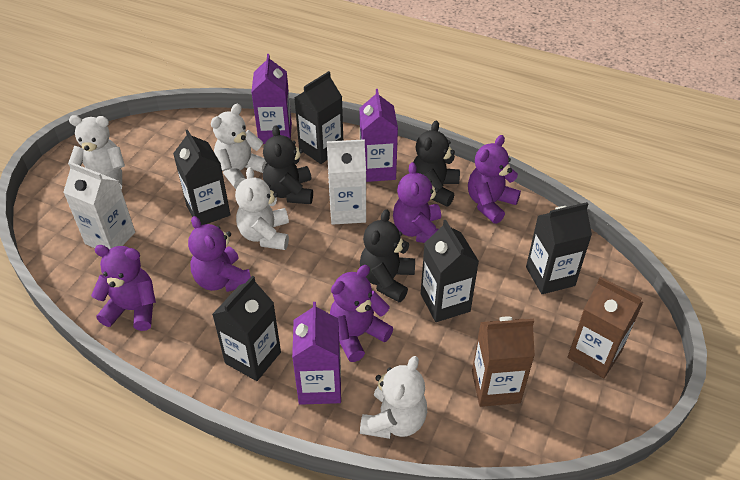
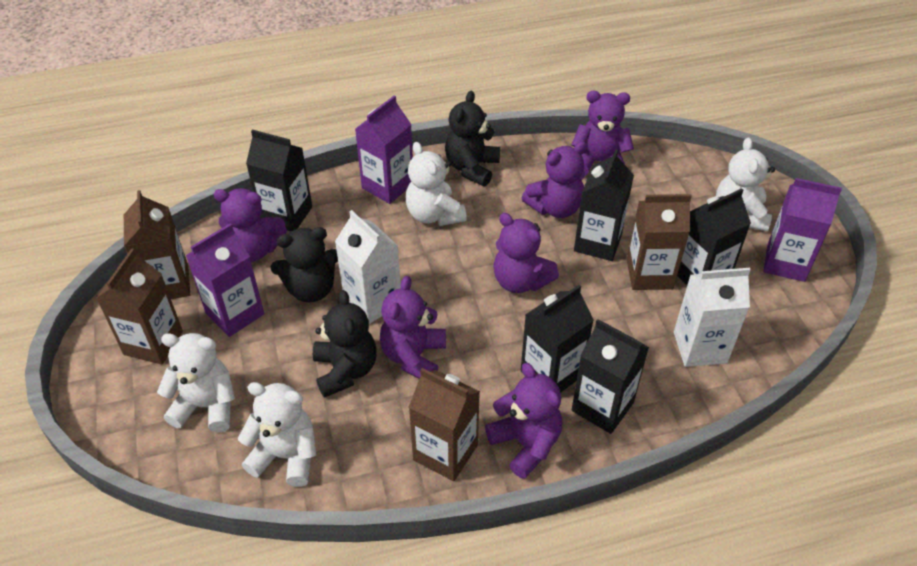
brown carton: [472,317,535,407] [567,277,643,378] = 2 -> [96,248,183,364] [124,190,190,299] [409,368,480,481] [627,194,692,290] = 4
purple teddy bear: [91,245,156,331] [188,216,251,292] [330,265,393,362] [393,162,441,243] [468,135,521,224] = 5 -> [213,188,287,262] [380,276,446,379] [485,363,562,479] [493,213,559,293] [522,141,587,218] [571,91,634,176] = 6

